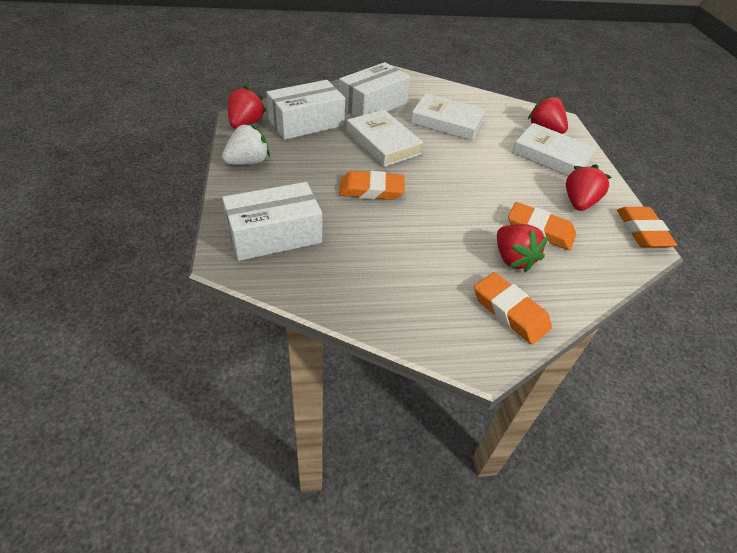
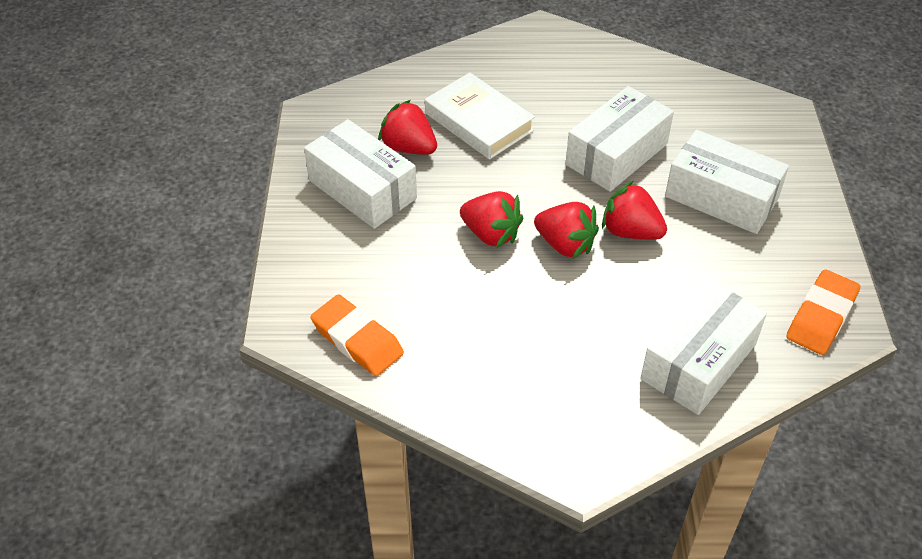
orange eraser: [339,171,405,200] [474,272,552,345] [508,202,576,250] [617,207,677,248] = 4 -> [311,294,404,376] [786,270,860,355] = 2
white book: [347,110,424,167] [411,93,486,141] [512,123,597,176] = 3 -> [425,72,535,160] = 1
white box: [222,182,322,261] [266,80,345,140] [339,62,411,117] = 3 -> [304,119,417,229] [566,86,674,192] [640,280,767,415] [665,130,789,234] = 4
white strawberry: [222,123,270,165] = 1 -> none = 0

